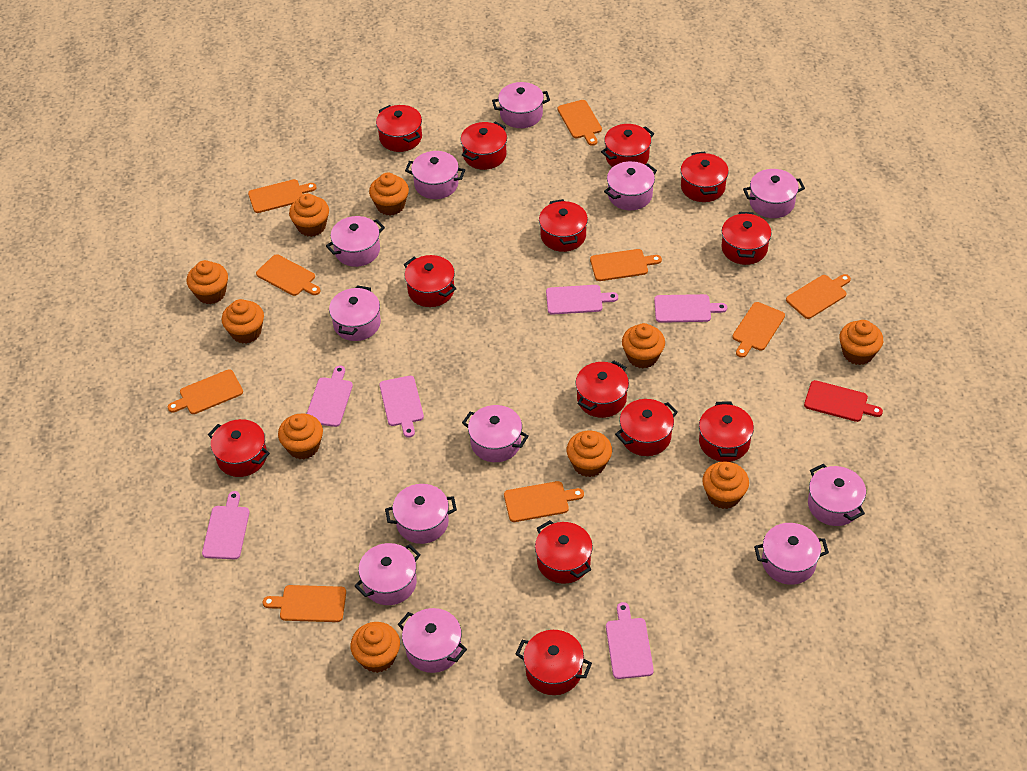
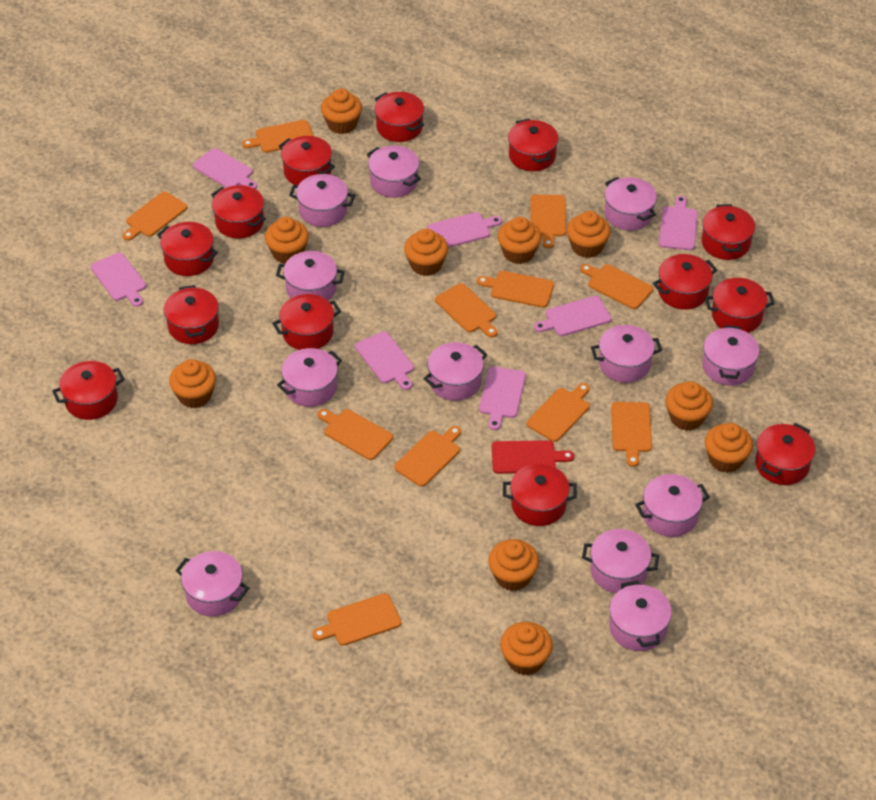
orange cutting board: [168,369,243,414] [248,179,317,213] [256,254,321,296] [263,585,346,622] [504,481,584,522] [558,100,602,146] [590,249,662,281] [732,302,785,358] [786,274,851,319] = 9 -> [122,192,187,241] [242,120,314,153] [312,593,401,646] [318,409,393,460] [394,426,461,487] [435,283,498,337] [477,271,554,308] [526,383,590,442] [530,195,566,249] [580,264,653,309] [611,402,652,467] = 11
pink cutting board: [202,491,250,559] [307,366,353,427] [379,376,424,438] [546,285,618,315] [606,602,654,679] [654,294,727,323] = 6 -> [90,252,146,307] [193,148,257,189] [355,331,414,390] [427,212,502,248] [479,367,526,430] [534,296,611,336] [659,196,698,250] = 7

